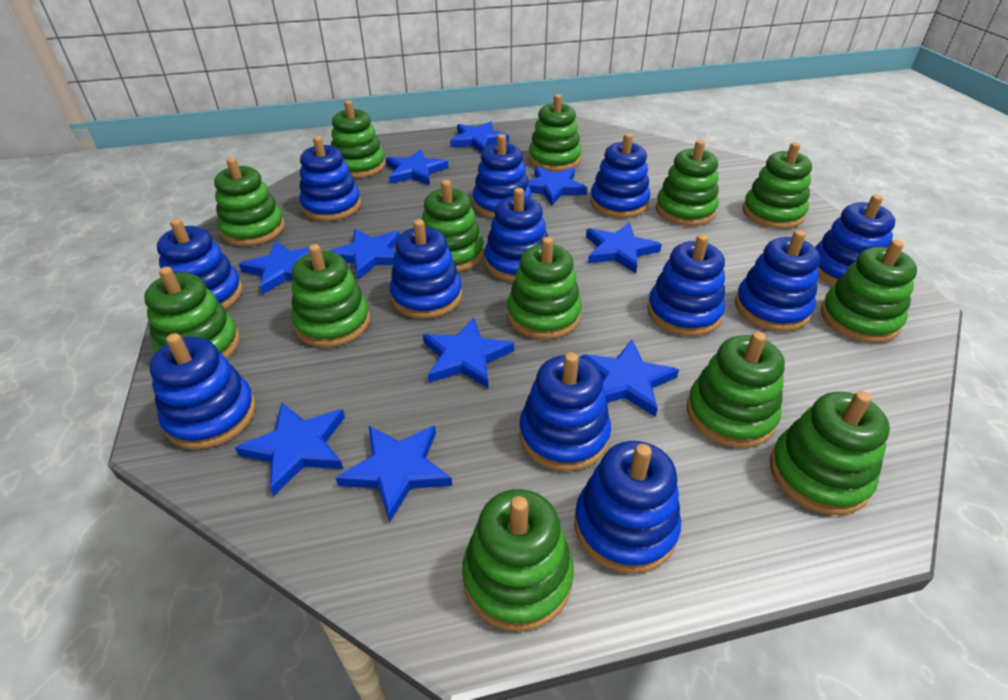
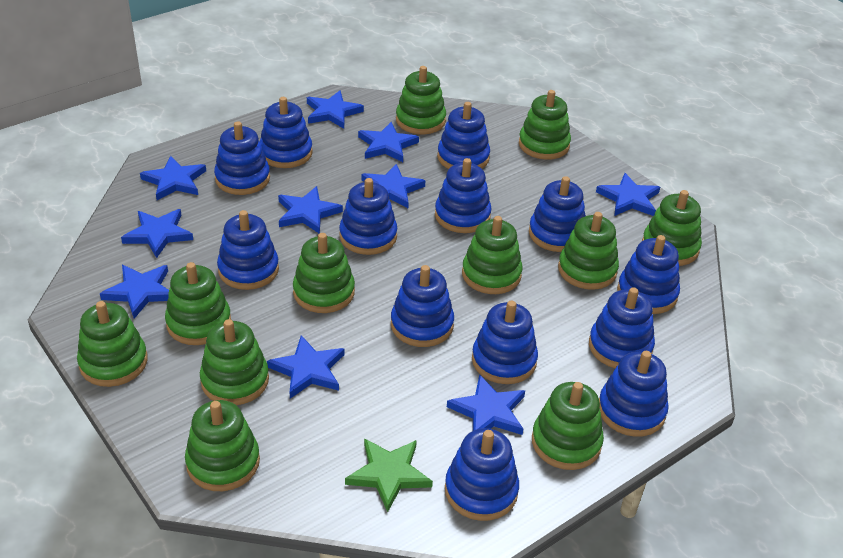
blue stacking toy: [149,333,256,449] [157,218,243,309] [299,136,361,221] [390,219,462,319] [473,134,531,218] [485,188,548,282] [519,352,611,471] [574,441,681,574] [590,133,650,218] [647,234,725,336] [735,230,820,331] [815,194,895,286] = 12 -> [214,121,270,195] [217,210,279,290] [260,97,313,168] [339,178,397,255] [391,265,454,347] [435,158,492,233] [437,102,490,169] [445,428,519,521] [472,300,538,384] [529,176,586,252] [589,287,655,368] [599,351,669,437] [617,235,680,314] = 13
green stacking toy: [144,267,240,359] [214,157,285,246] [291,244,370,347] [331,100,386,178] [422,180,484,272] [462,489,574,631] [507,237,582,339] [528,94,582,171] [656,140,719,226] [687,332,785,448] [742,142,812,229] [770,391,890,515] [821,240,917,343] = 13 -> [77,301,148,387] [165,262,231,345] [185,400,260,491] [200,319,269,405] [293,233,355,313] [396,66,446,134] [462,216,523,294] [519,90,571,160] [532,382,604,470] [558,212,619,290] [642,190,702,266] = 11
green star: none = 0 -> [345,438,433,512] = 1

